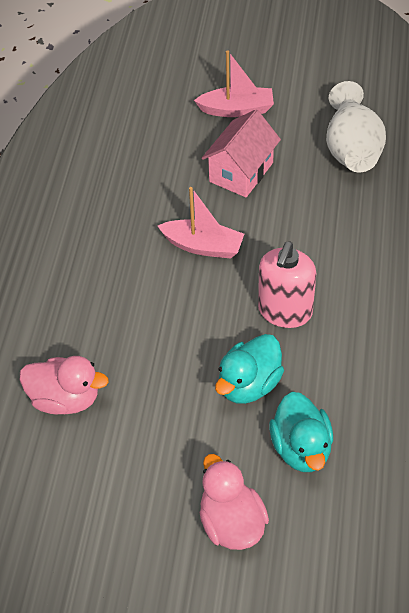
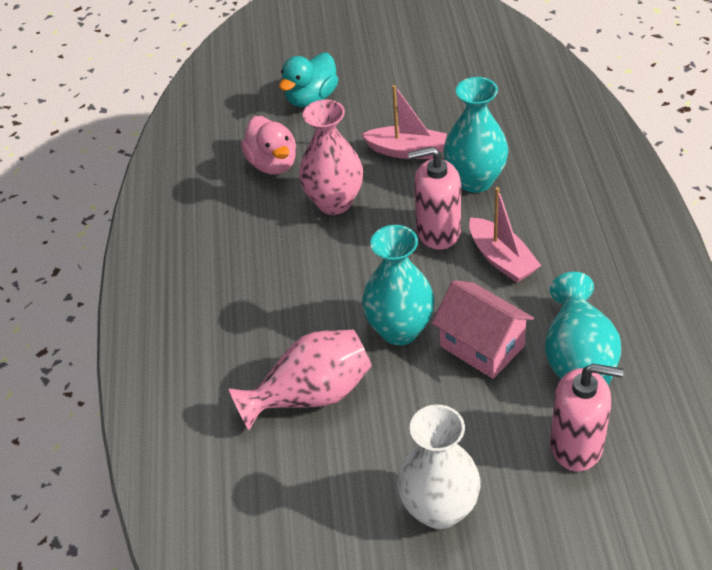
pink duck: [20,356,109,414] [199,454,269,550] = 2 -> [241,116,296,175] = 1
pink soap dispenser: [258,242,316,328] = 1 -> [408,146,461,250] [550,364,624,471] = 2
pink vase: none = 0 -> [229,330,372,430] [299,99,363,215] = 2
turquoise duck: [215,334,284,404] [269,392,333,472] = 2 -> [279,53,338,107] = 1
turquoise vase: none = 0 -> [362,225,434,345] [444,77,508,193] [545,272,621,386] = 3

